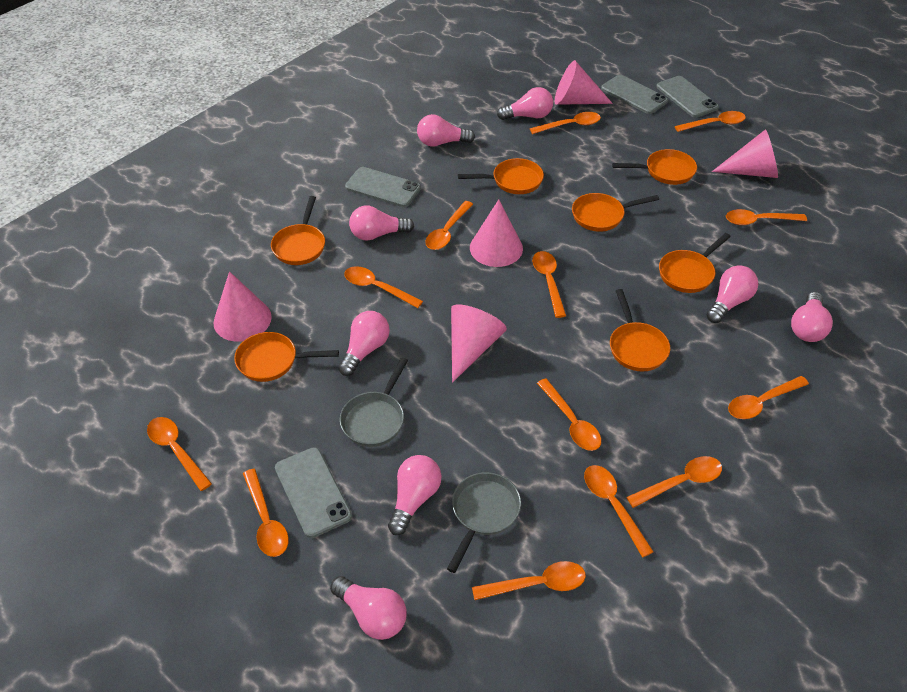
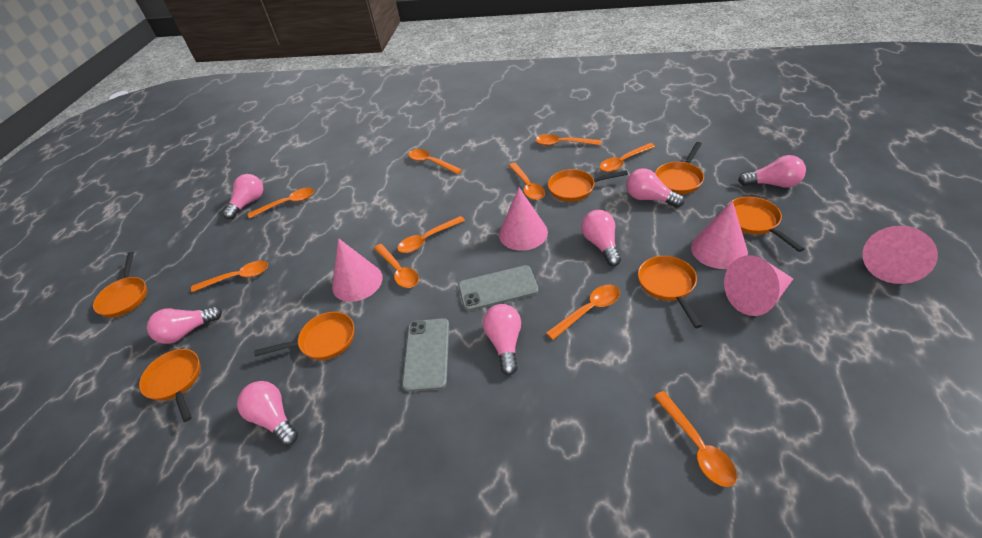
grey pan: [340,358,408,447] [447,472,521,573] = 2 -> none = 0
grey phone: [275,447,352,538] [345,167,421,207] [601,75,668,114] [656,76,719,118] = 4 -> [402,318,449,392] [458,265,539,311] = 2
orange spoon: [147,417,212,491] [243,469,289,557] [344,266,423,308] [425,201,473,250] [472,561,586,600] [530,112,601,134] [532,251,566,318] [537,378,601,451] [584,465,654,557] [626,456,722,508] [675,111,746,132] [726,209,807,225] [728,376,809,419] = 13 -> [191,261,268,292] [248,188,314,218] [374,244,419,288] [397,216,465,253] [408,149,462,174] [508,163,545,200] [535,134,601,146] [546,285,620,340] [599,143,655,172] [654,391,737,487] = 10
pink light bulb: [330,576,407,640] [338,311,390,376] [349,206,414,241] [388,455,441,535] [417,114,475,147] [497,87,553,120] [707,265,758,323] [791,292,833,342] = 8 -> [147,306,222,344] [223,174,263,219] [237,381,298,446] [483,304,521,375] [581,210,621,266] [626,168,684,208] [738,155,806,188] = 7

